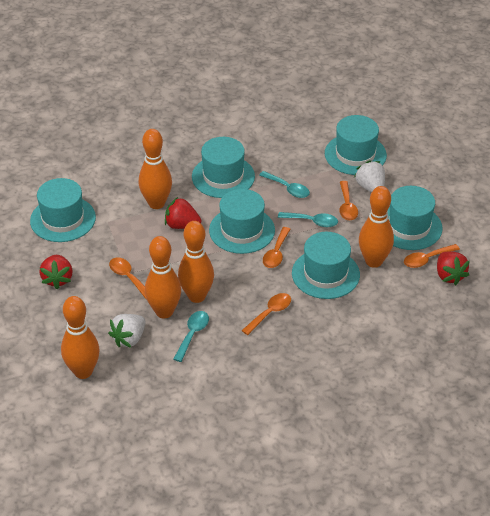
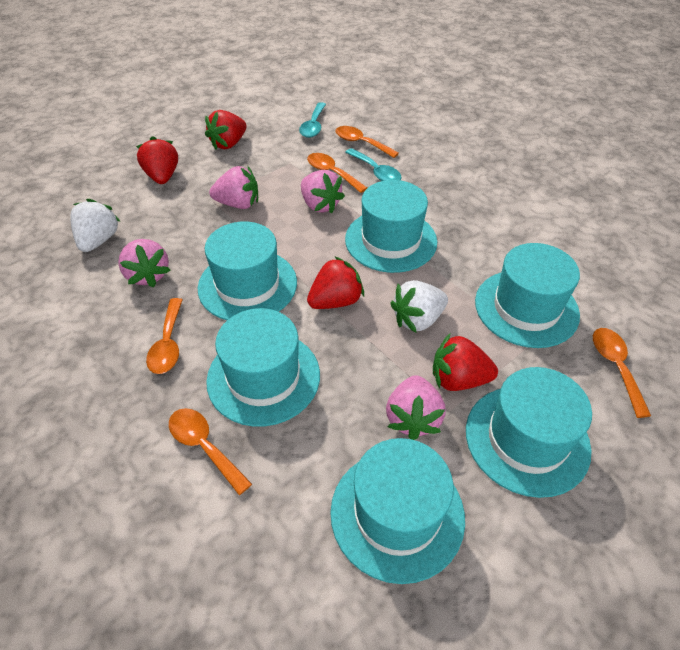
orange bowling pin: [61,296,100,379] [139,129,172,209] [145,236,181,318] [178,221,214,303] [359,186,394,268] = 5 -> none = 0
pink strawberry: none = 0 -> [118,239,170,288] [209,166,258,209] [301,170,345,213] [386,375,446,440] = 4
red strawberry: [39,255,73,289] [165,197,201,229] [437,251,470,285] = 3 -> [136,136,178,184] [205,110,247,150] [307,256,364,309] [433,334,498,391] = 4
turquoise spoon: [173,311,209,362] [259,171,310,198] [278,212,338,227] = 3 -> [299,102,326,138] [345,148,402,181] = 2

